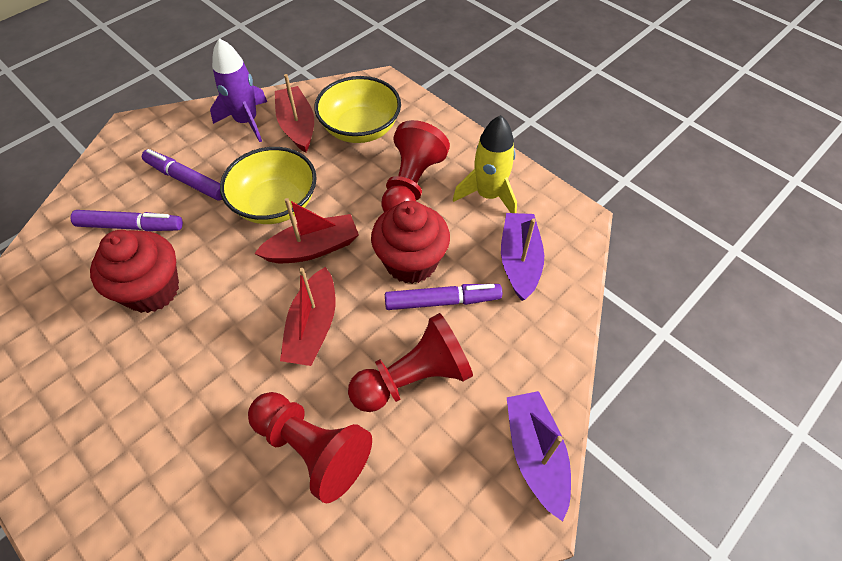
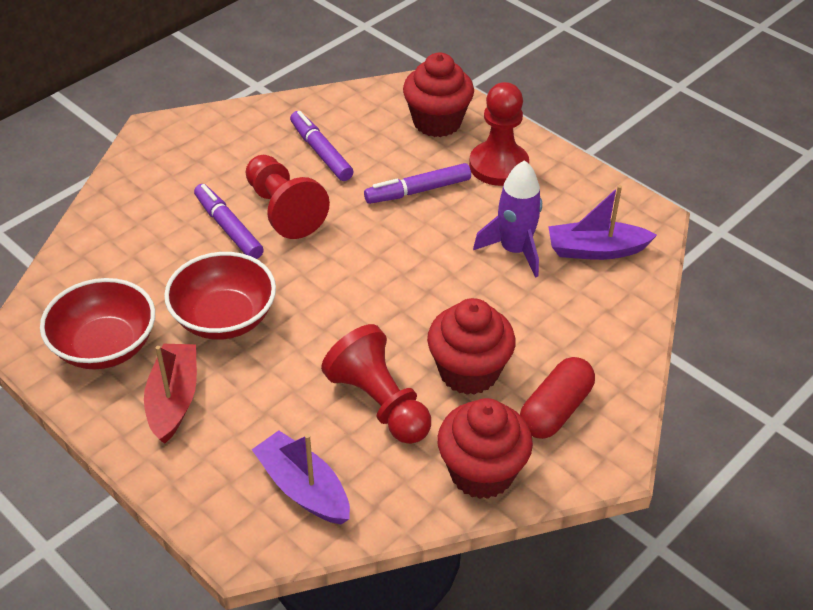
red boat: [254,198,359,263] [275,74,314,153] [280,267,335,366] = 3 -> [144,344,197,444] = 1
red bowl: none = 0 -> [40,278,155,369] [164,252,276,340] = 2
red capsule: none = 0 -> [520,357,595,439] = 1
red cupcake: [90,230,179,313] [371,201,450,284] = 2 -> [403,53,474,137] [427,298,516,395] [437,398,533,499] = 3
yellow bowl: [220,147,317,224] [314,76,401,143] = 2 -> none = 0
yellow rocket: [453,115,517,213] = 1 -> none = 0

